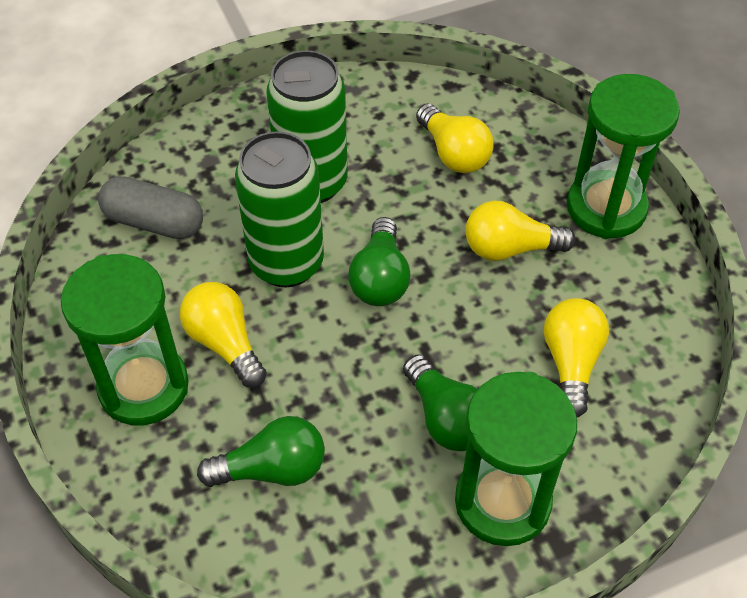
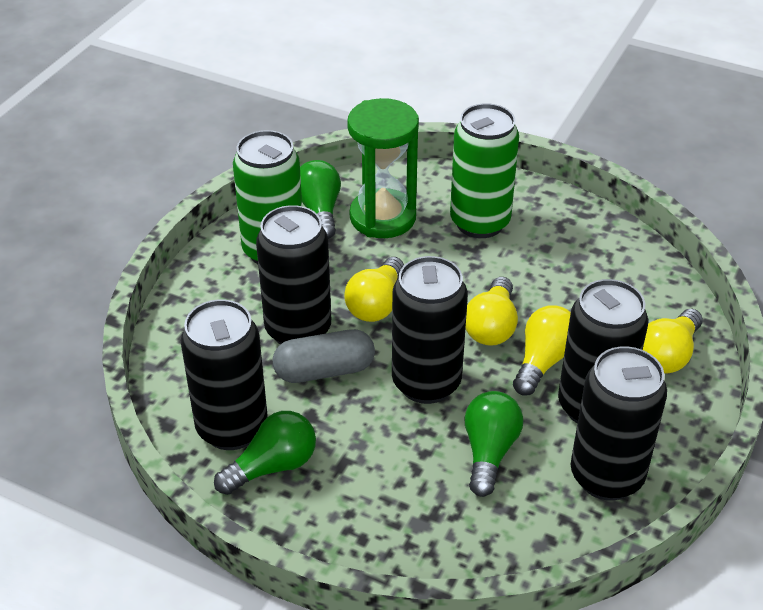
black can: none = 0 -> [181,299,268,450] [256,205,331,344] [392,256,468,404] [558,279,648,423] [571,346,667,501] = 5
green hourglass: [61,254,189,425] [455,372,577,546] [567,74,680,239] = 3 -> [347,98,419,238] = 1

